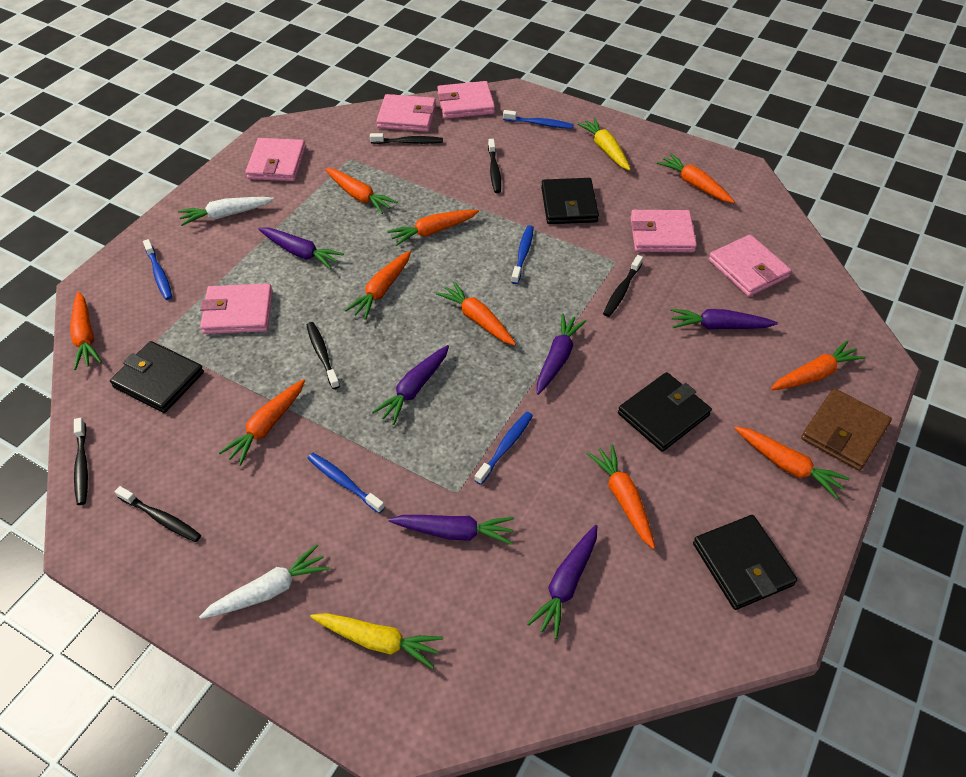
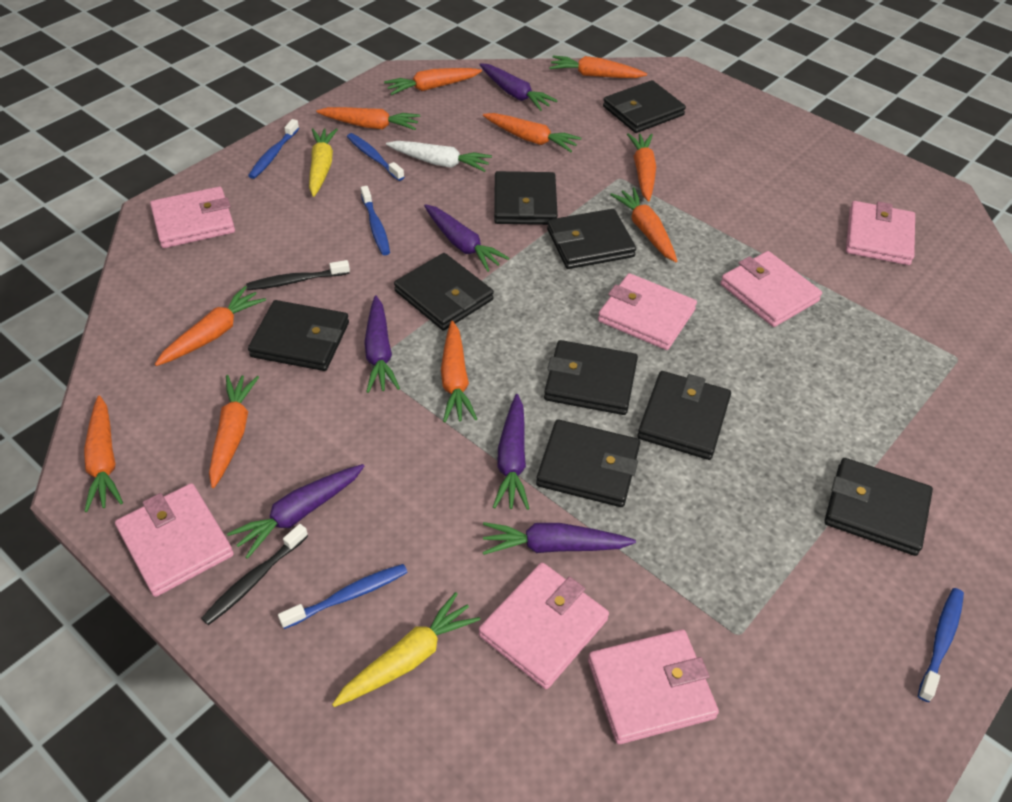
black toothbrush: [74,418,88,505] [115,486,201,542] [307,322,340,389] [370,133,443,144] [488,139,501,193] [603,255,643,317] = 6 -> [201,524,308,625] [246,260,350,290] = 2
black wallet: [110,341,204,413] [541,178,599,224] [618,372,712,452] [693,515,797,610] = 4 -> [248,300,349,371] [394,253,494,331] [494,171,558,225] [536,419,640,507] [544,340,638,415] [547,209,636,269] [603,80,686,133] [637,371,731,460] [824,458,933,556] = 9
brown wallet: [801,388,892,471] = 1 -> none = 0
pink wallet: [200,284,273,334] [245,138,306,181] [376,94,436,132] [437,81,495,119] [631,210,697,252] [709,234,792,297] = 6 -> [115,483,234,597] [150,186,235,248] [479,562,609,689] [588,629,719,744] [598,273,697,350] [720,251,822,327] [846,201,915,265] = 7
white carrot: [178,197,274,226] [199,544,330,619] = 2 -> [386,141,492,172] = 1

